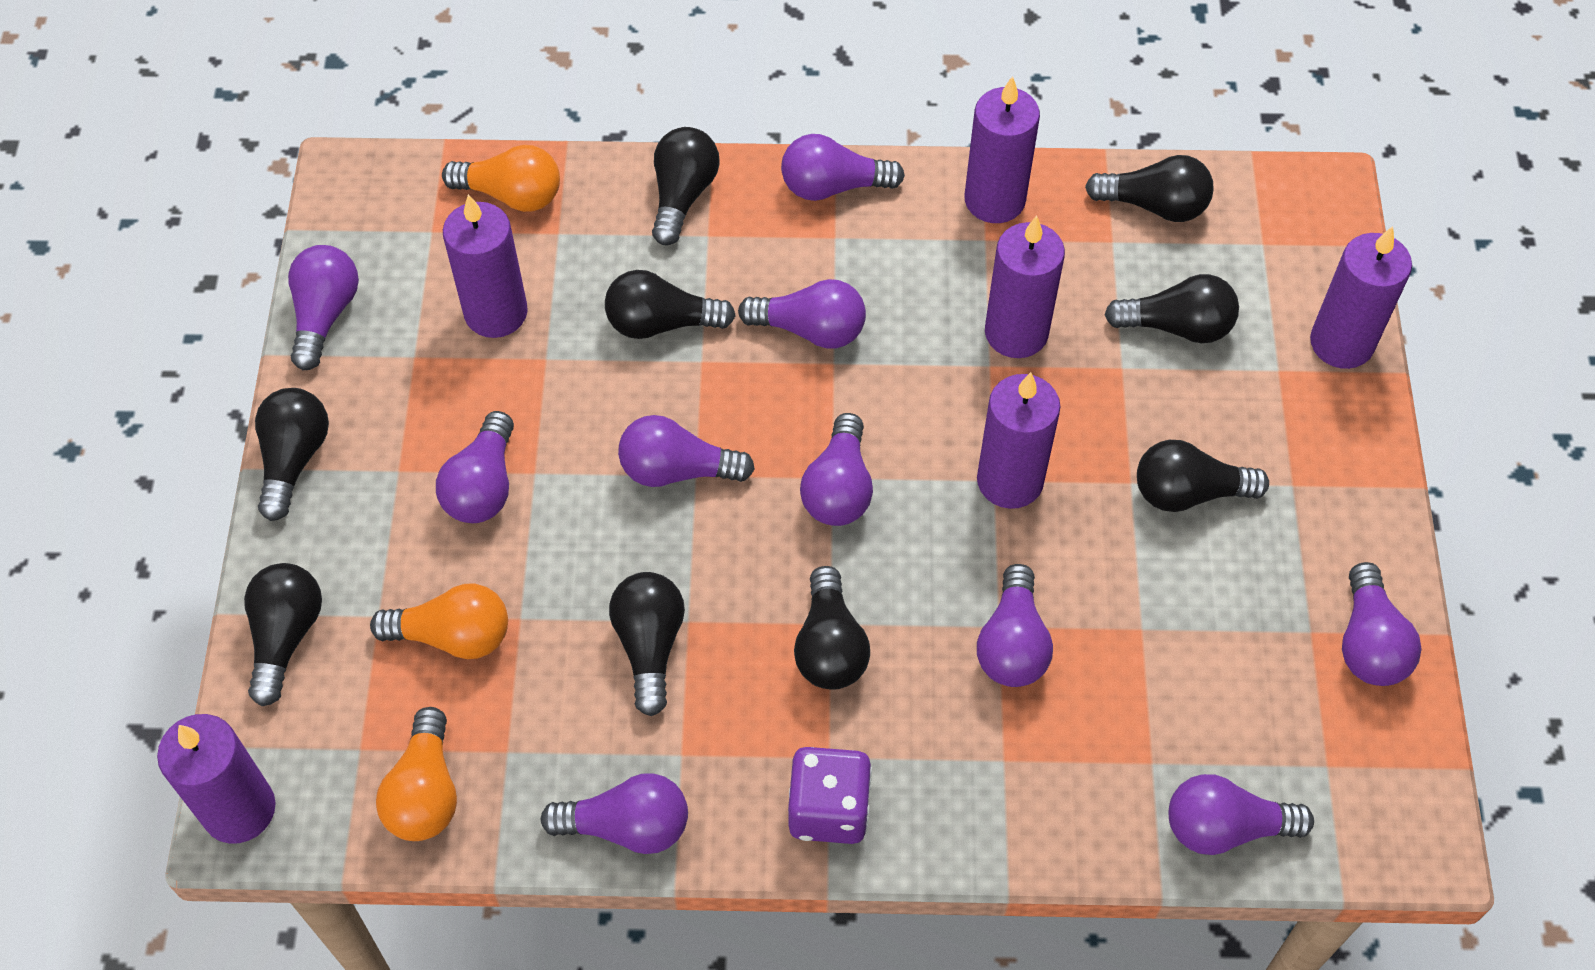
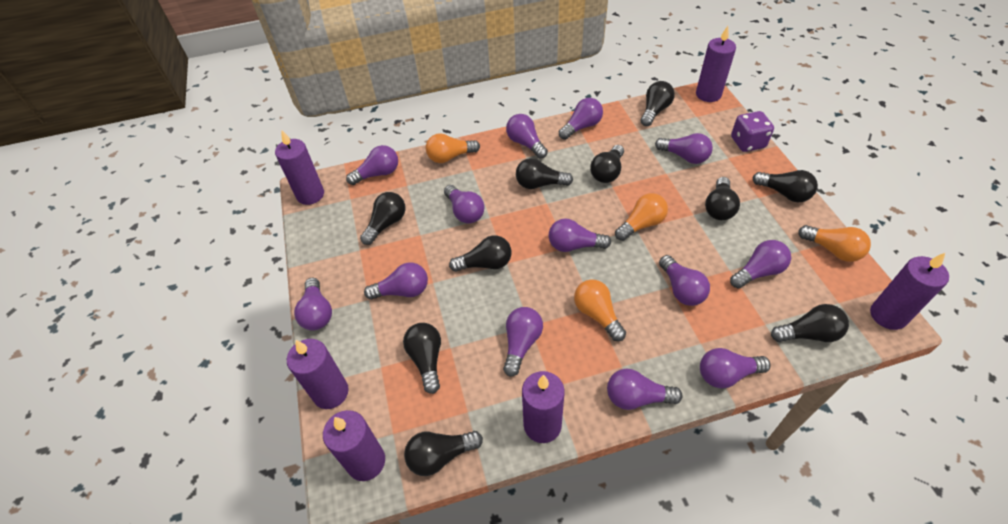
black light bulb: [244,563,322,706] [255,388,329,521] [605,270,736,339] [609,572,685,716] [652,127,720,245] [794,566,870,690] [1085,155,1214,222] [1104,274,1239,343] [1137,440,1269,512] = 9 -> [360,192,405,245] [403,323,441,394] [404,431,483,476] [449,235,512,272] [516,158,573,189] [590,145,624,183] [640,81,675,126] [705,177,740,220] [753,170,818,202] [771,304,849,342] = 10
orange light bulb: [370,584,508,659] [376,707,457,841] [442,145,560,212] = 3 -> [426,133,480,163] [574,280,626,341] [615,193,668,241] [798,225,871,262] = 4
purple light bulb: [288,245,359,370] [436,411,514,523] [540,774,688,854] [618,415,755,487] [738,279,866,348] [781,134,905,201] [800,413,873,526] [977,564,1053,687] [1169,774,1314,855] [1342,562,1422,686] = 10 -> [294,278,332,330] [346,145,398,185] [364,262,428,300] [444,185,484,223] [503,307,543,377] [506,114,548,158] [549,219,611,252] [559,98,603,140] [607,369,682,410] [655,133,713,164] [659,255,710,306] [700,348,771,388] [730,240,791,288] = 13

